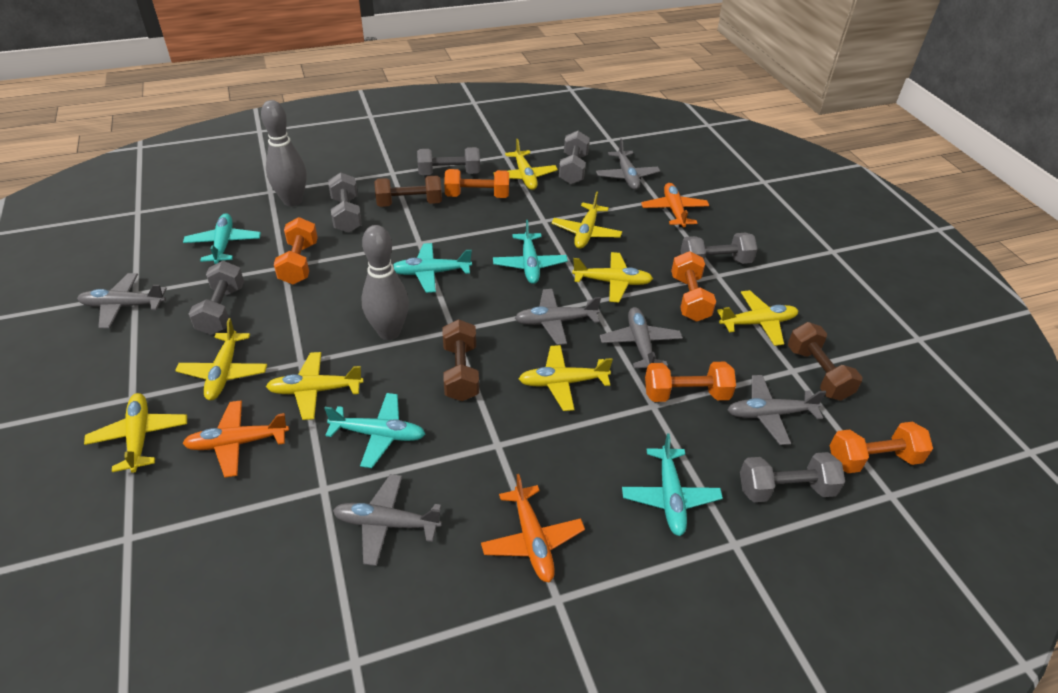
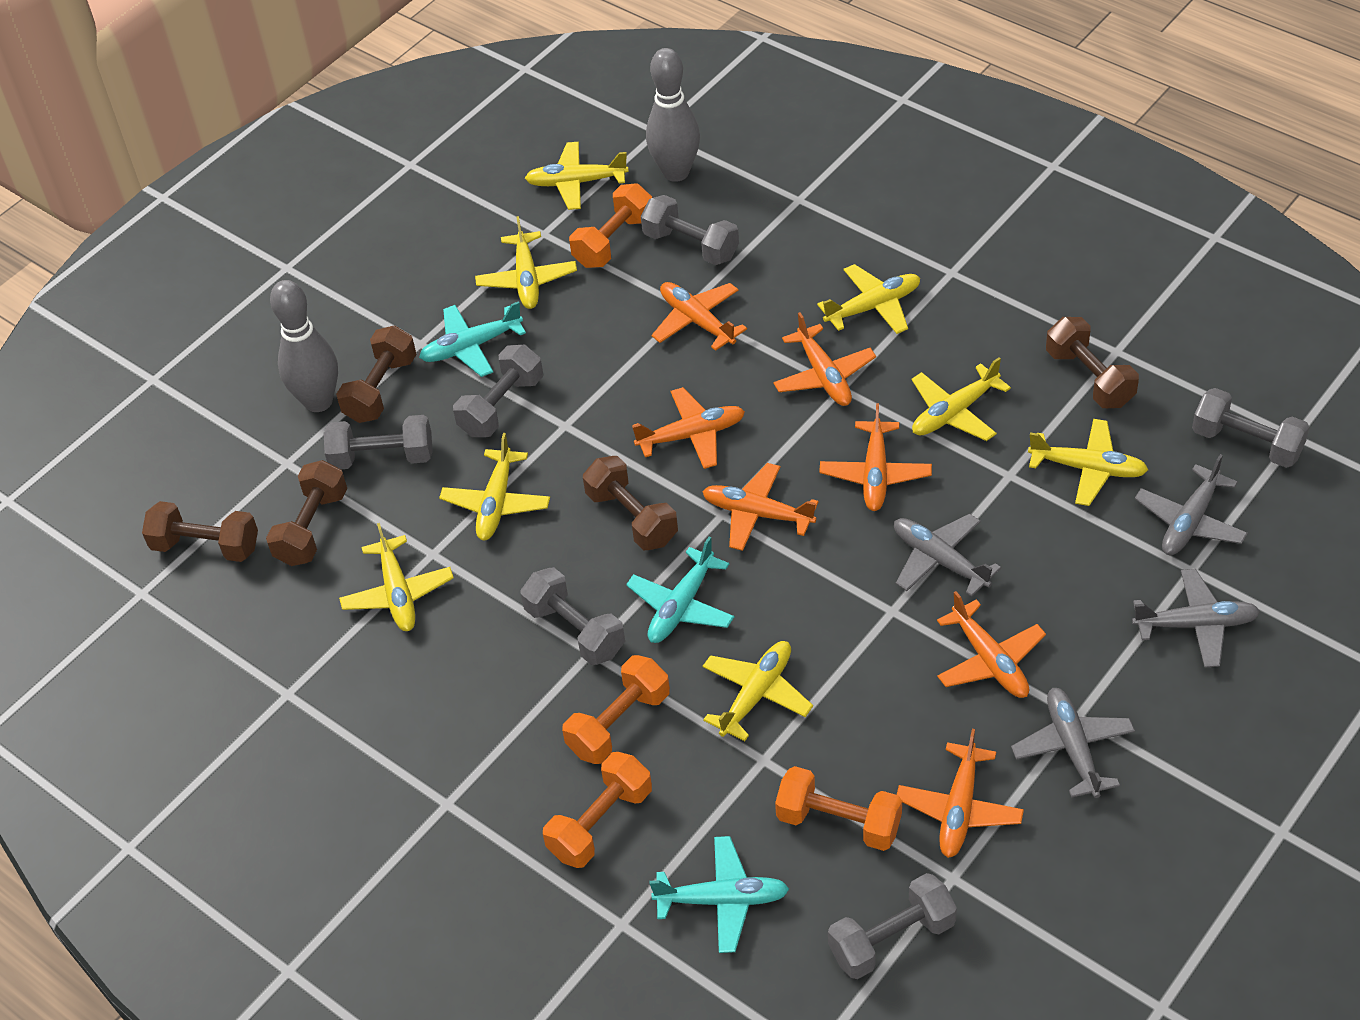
brown dumbbell: [374,175,442,207] [442,319,479,401] [788,322,863,401] = 3 -> [142,501,258,562] [266,460,347,566] [336,325,417,423] [583,456,678,550] [1046,317,1139,408] = 5
grey plane: [77,273,167,328] [333,474,442,566] [515,289,601,345] [596,139,660,190] [600,307,683,369] [728,375,826,445] = 6 -> [894,514,1001,597] [1011,688,1135,798] [1132,569,1260,668] [1135,454,1248,555] = 4
orange dumbbell: [274,217,318,285] [444,169,509,198] [645,362,736,402] [671,251,716,322] [830,422,933,473] = 5 -> [543,752,652,868] [562,655,670,764] [569,183,652,268] [775,766,902,851] = 4
orange plane: [182,400,289,478] [481,474,585,583] [641,183,709,227] = 3 -> [632,387,745,469] [651,282,747,351] [702,463,819,551] [773,312,876,406] [819,403,932,511] [897,729,1024,858] [937,591,1046,698] = 7
turquoise plane: [183,213,261,264] [324,393,425,468] [393,243,472,293] [493,220,568,284] [622,433,723,536] = 5 -> [419,301,526,377] [626,537,734,643] [649,836,789,953] = 3

